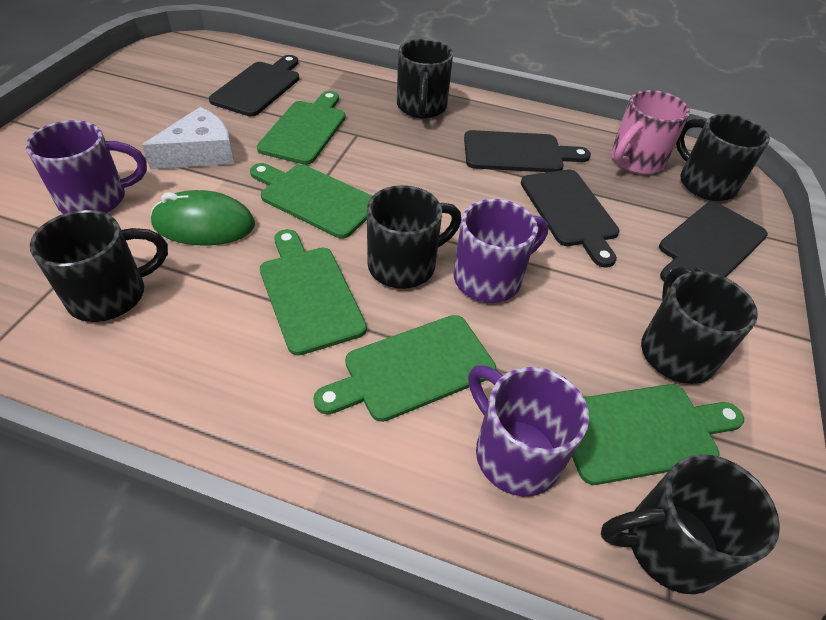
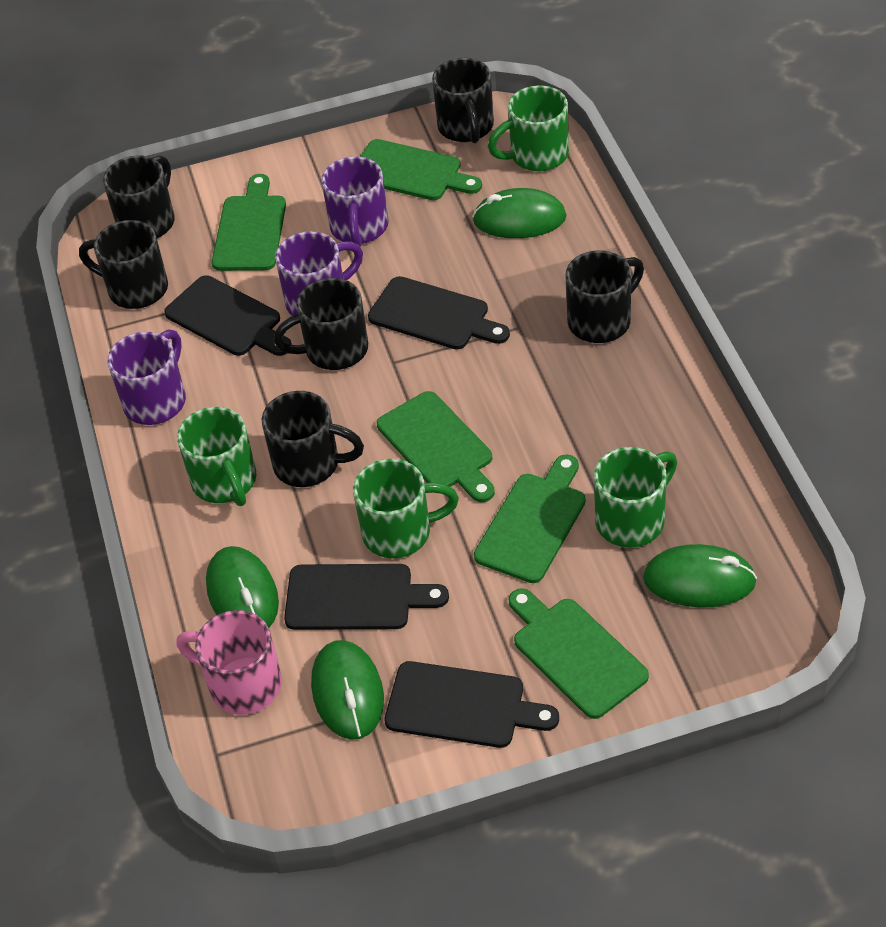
green mouse: [151,190,255,246] = 1 -> [206,546,279,628] [311,640,384,740] [472,188,566,238] [643,544,757,608] = 4
green mug: none = 0 -> [177,407,256,506] [353,459,459,558] [488,85,569,171] [594,447,677,548] = 4
white cheese: [142,107,234,169] = 1 -> none = 0

